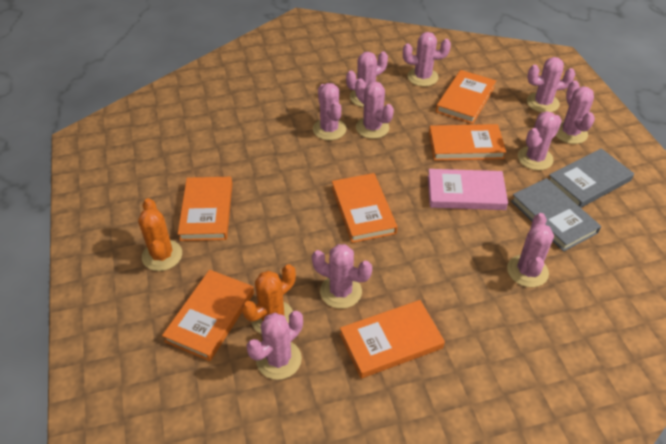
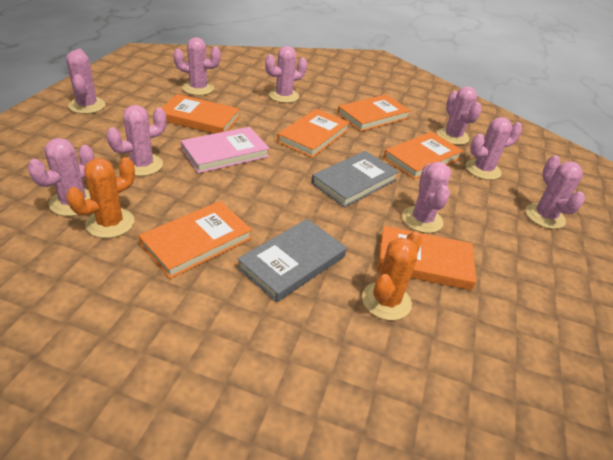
pink cactus: [247,311,303,380] [312,244,372,309] [313,83,346,140] [346,51,388,107] [355,78,394,139] [403,32,451,87] [507,213,554,287] [518,111,562,170] [527,57,575,113] [555,80,595,144] = 10 -> [28,138,94,216] [66,49,105,114] [106,105,167,176] [173,37,221,95] [265,46,307,103] [402,162,451,233] [437,86,482,145] [466,117,522,180] [526,155,585,229] = 9

